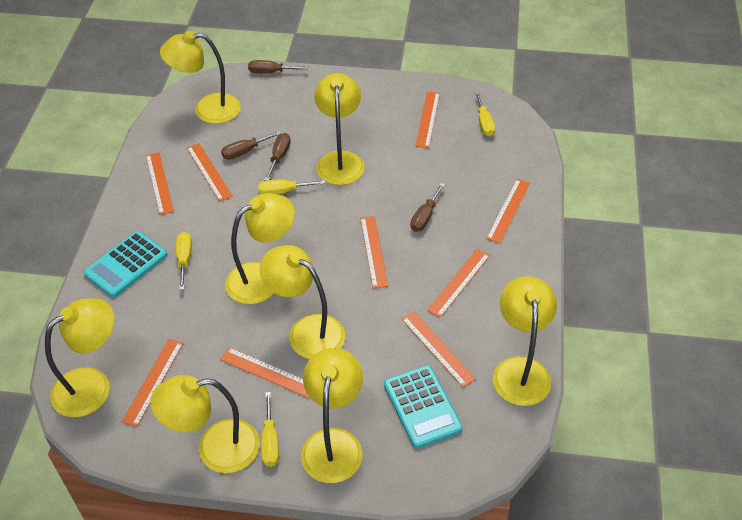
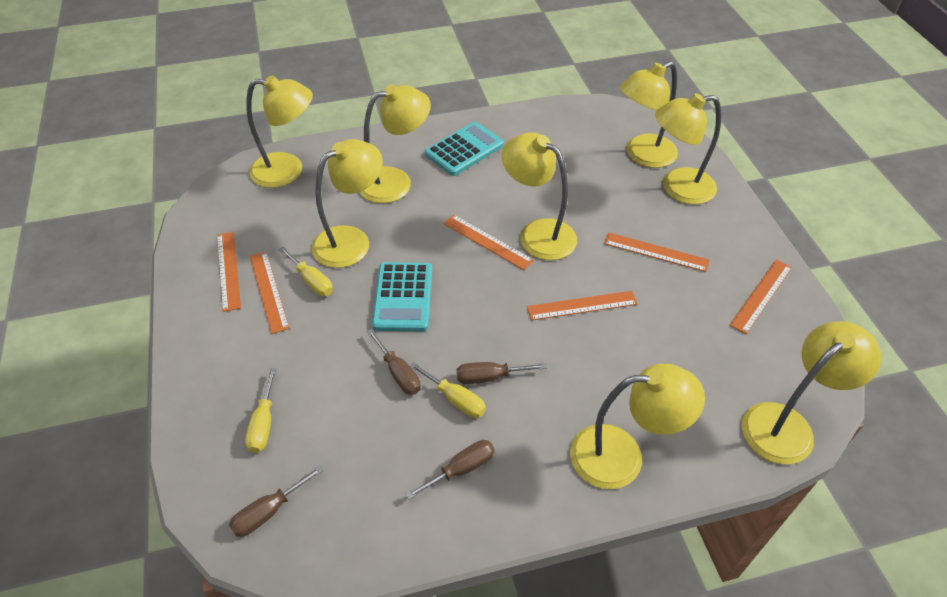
orange ruler: [122,339,183,427] [146,152,174,215] [187,143,233,202] [220,347,310,398] [360,216,388,288] [402,312,476,387] [416,92,440,148] [427,249,490,318] [486,179,530,243] = 9 -> [217,232,241,312] [250,252,289,334] [443,215,534,270] [527,291,638,321] [604,232,710,272] [730,260,792,334] = 6
yellow screwdriver: [176,232,192,290] [258,179,326,194] [261,392,279,467] [474,92,495,136] = 4 -> [245,368,276,453] [279,247,333,296] [410,362,486,418] = 3

